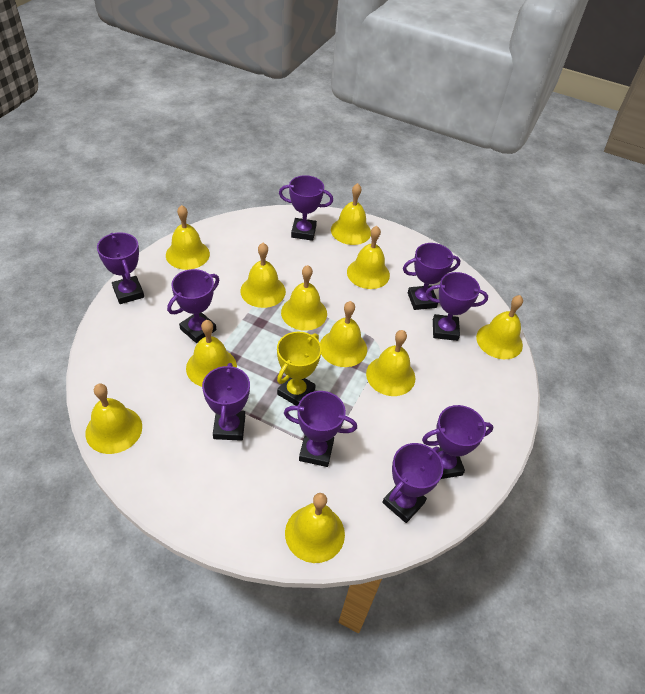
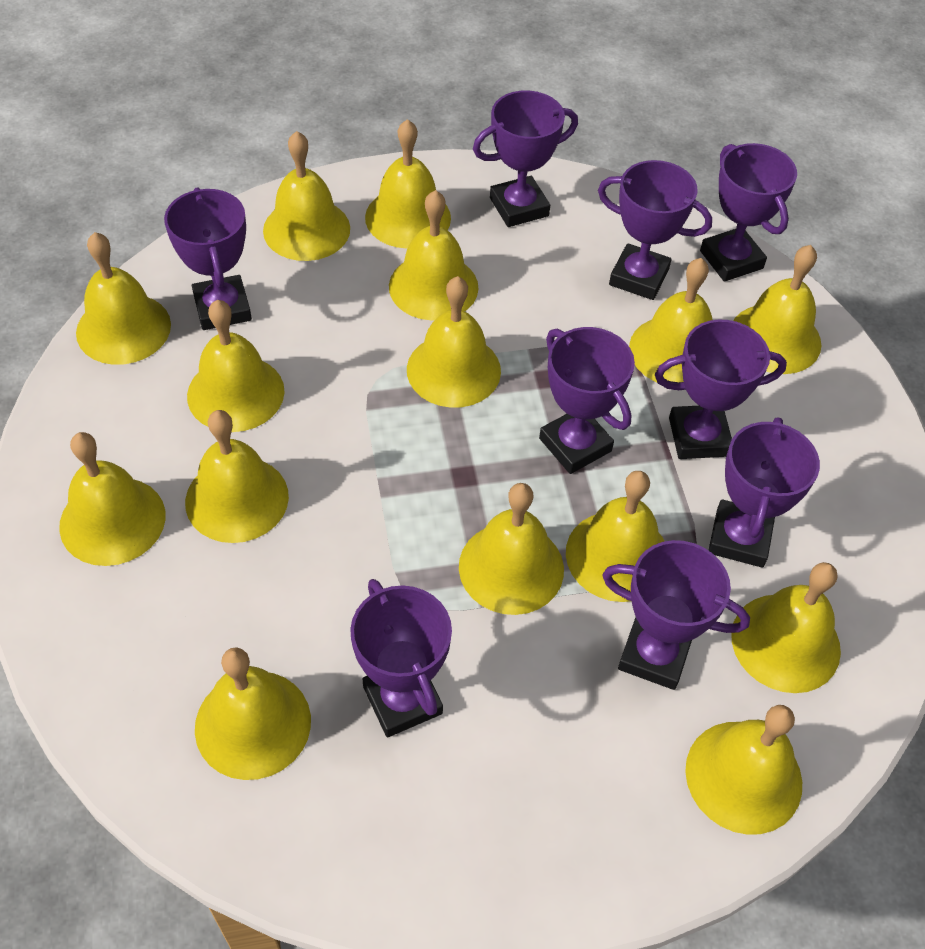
yellow bell: [85,384,142,454] [166,205,210,270] [186,320,237,387] [240,243,286,308] [281,265,327,331] [285,493,345,563] [320,301,367,367] [331,183,371,245] [347,226,390,289] [366,330,415,396] [476,295,523,359] = 11 -> [59,432,166,566] [76,232,171,365] [185,410,289,543] [187,300,285,432] [195,647,311,780] [263,131,350,261] [365,119,451,248] [389,190,478,320] [407,276,501,408] [459,483,564,615] [566,471,665,602] [629,258,712,382] [685,705,802,835] [731,562,841,693] [733,245,821,374] = 15
yellow trophy: [277,332,322,406] = 1 -> none = 0

